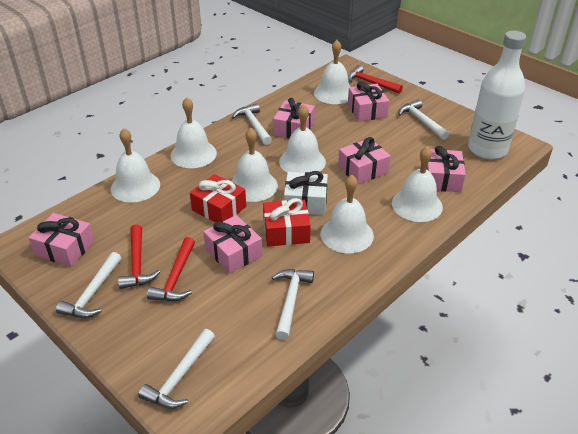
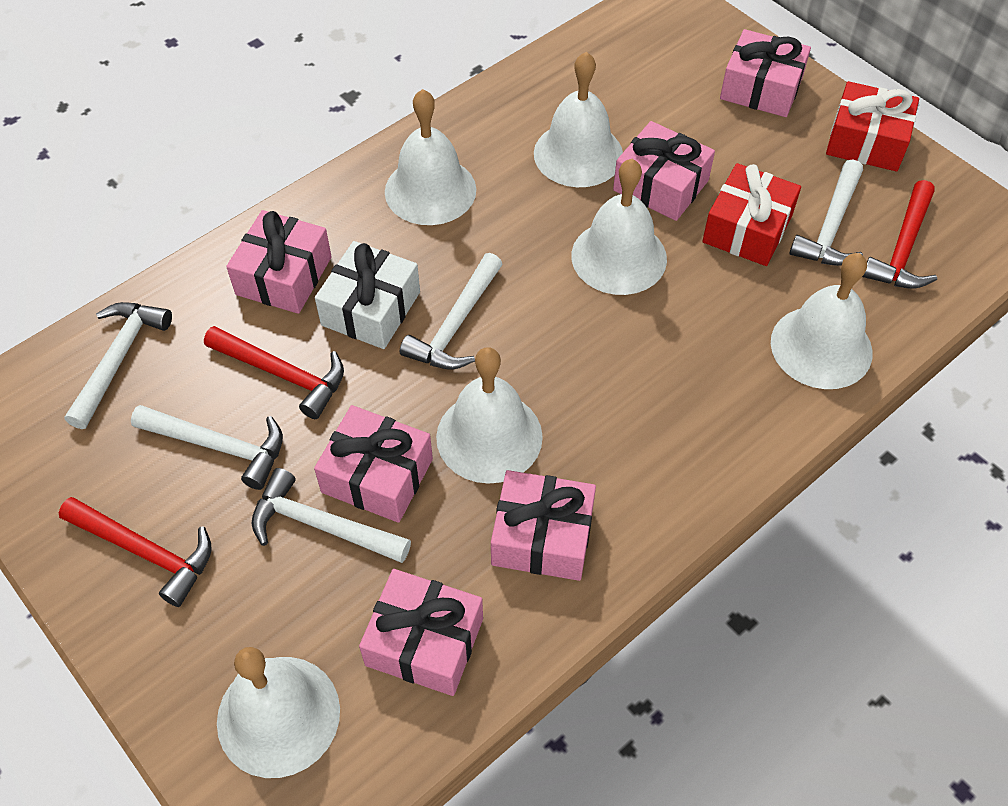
white bell: [111,128,160,202] [170,97,217,168] [231,128,278,202] [279,104,326,173] [314,40,350,104] [321,175,374,253] [392,146,443,222] = 7 -> [217,647,340,778] [385,89,476,225] [436,347,543,484] [534,52,623,187] [571,159,667,295] [771,253,873,389] = 6
white bottle: [468,31,526,159] = 1 -> none = 0

